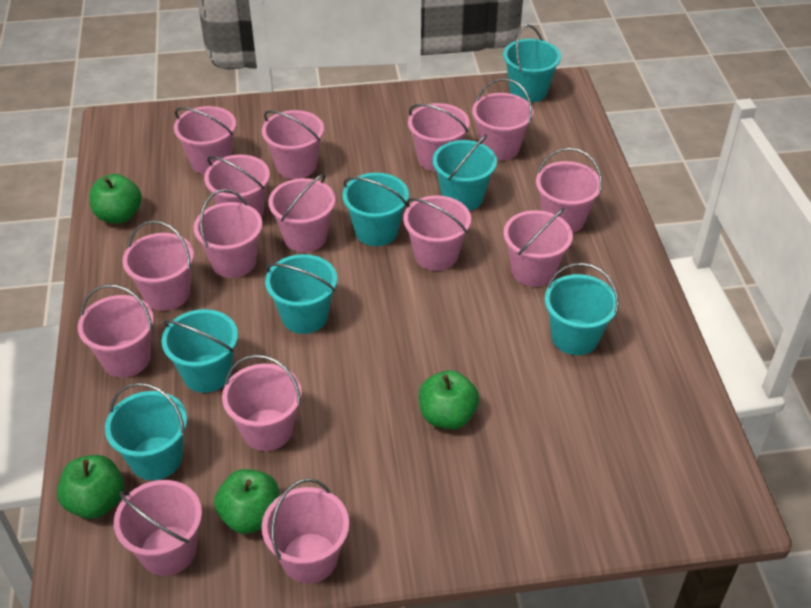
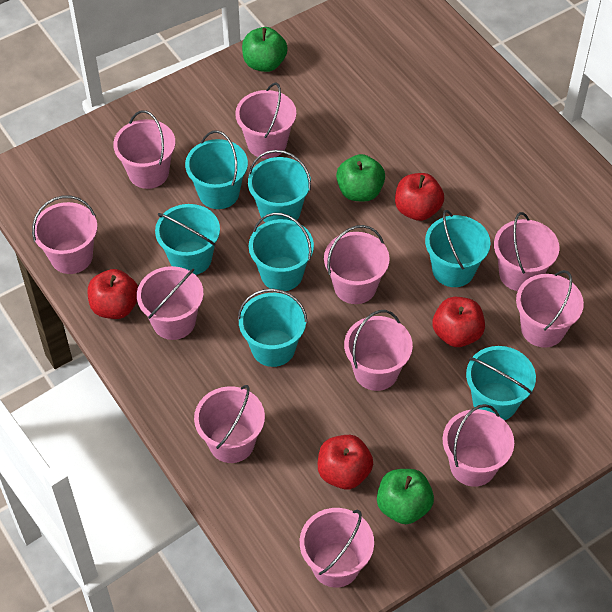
green apple: [57,455,124,519] [89,174,142,223] [214,469,280,534] [419,370,479,429] = 4 -> [242,27,288,72] [336,154,385,201] [377,469,434,524] = 3
pink bucket: [78,284,154,377] [114,480,202,576] [122,220,194,311] [174,106,236,175] [194,189,263,278] [204,155,270,218] [222,354,302,451] [262,110,324,179] [262,478,349,584] [268,174,335,252] [403,195,471,271] [408,103,470,172] [472,78,533,161] [503,208,573,287] [536,147,603,233] = 15 -> [32,196,97,274] [113,110,175,189] [137,266,204,340] [194,385,265,463] [235,82,296,159] [300,508,374,588] [324,225,390,304] [344,310,413,391] [443,404,514,487] [494,212,560,291] [516,270,584,347] = 11
red apple: none = 0 -> [88,269,138,319] [318,435,373,489] [395,173,444,221] [433,297,485,347] = 4

